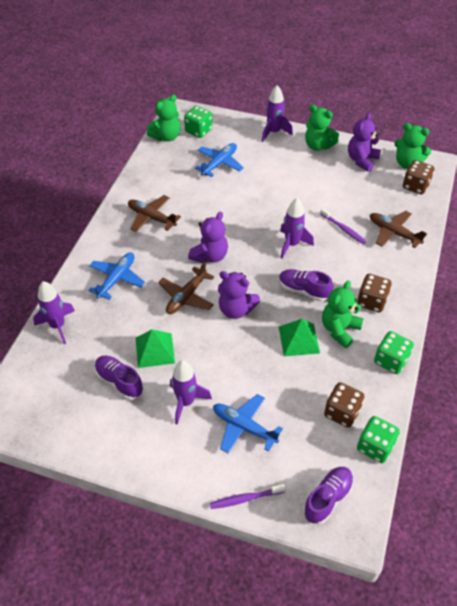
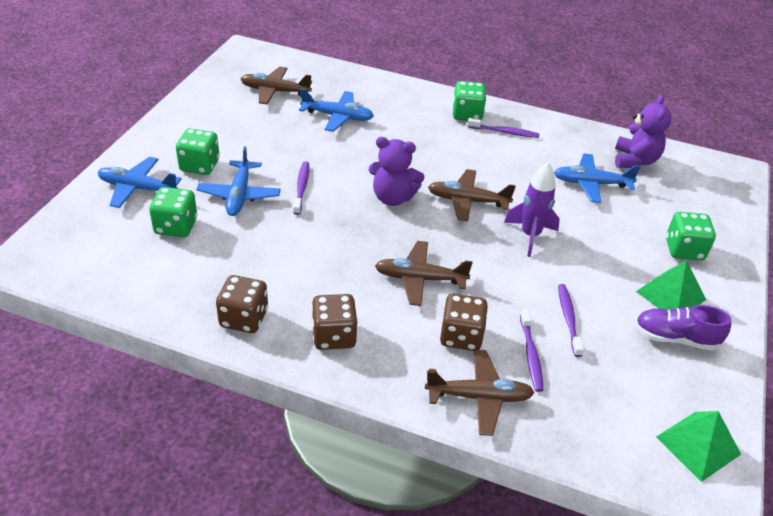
blue plane: [88,253,145,300] [195,143,244,177] [213,394,283,453] = 3 -> [98,157,182,208] [196,146,281,216] [299,88,374,132] [554,154,641,203] = 4
brown plane: [128,195,181,232] [158,261,214,314] [370,211,427,248] = 3 -> [241,67,312,105] [375,241,473,306] [425,350,535,436] [428,169,516,221] = 4
green dice: [184,106,212,138] [357,416,400,463] [374,331,414,374] = 3 -> [149,187,197,237] [176,128,220,175] [453,81,486,121] [666,212,716,260] = 4
green teddy bear: [147,94,181,141] [305,104,339,151] [322,280,364,348] [394,123,431,169] = 4 -> none = 0
purple rocket: [33,281,75,344] [170,360,212,425] [262,85,293,142] [280,198,314,259] = 4 -> [504,162,560,257] = 1
purple shoe: [95,355,143,400] [279,269,333,302] [303,467,354,524] = 3 -> [635,305,731,351] = 1
purple teddy bear: [188,212,228,263] [218,271,260,319] [348,113,381,172] = 3 -> [369,137,425,206] [615,95,672,168] = 2
purple toothbrush: [210,484,286,509] [320,208,366,244] = 2 -> [293,161,309,215] [467,118,540,138] [520,309,544,392] [558,284,584,357] = 4

